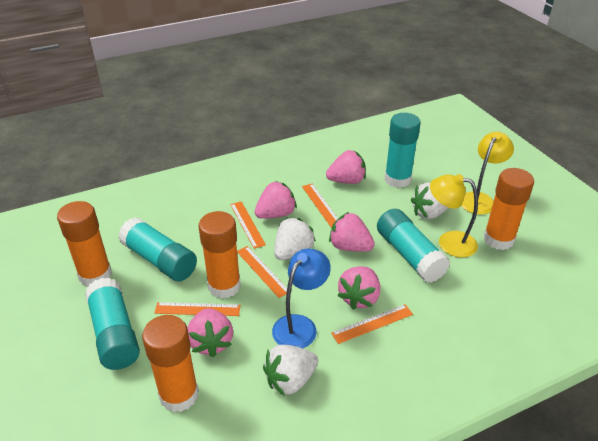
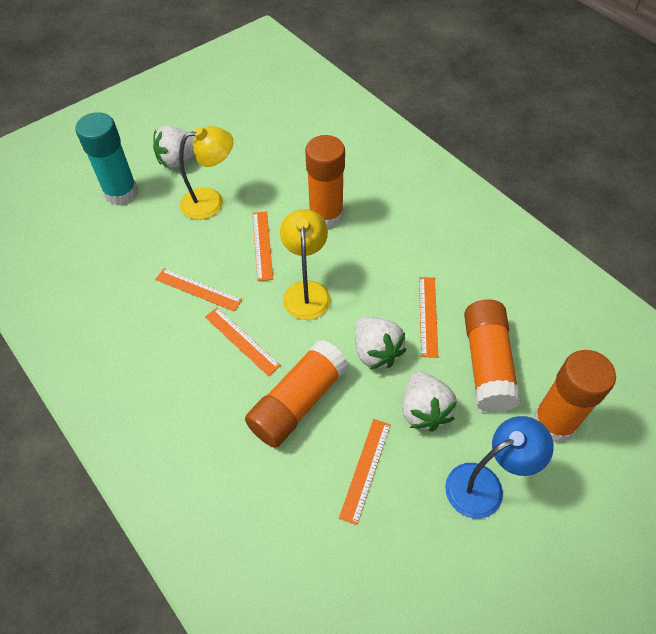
pink strawberry: [187,308,233,357] [255,181,297,219] [326,150,366,184] [329,212,375,252] [337,266,380,310] = 5 -> none = 0
turquoise glue stick: [85,277,140,370] [118,217,197,281] [377,209,450,283] [385,113,421,188] = 4 -> [76,112,138,206] = 1

